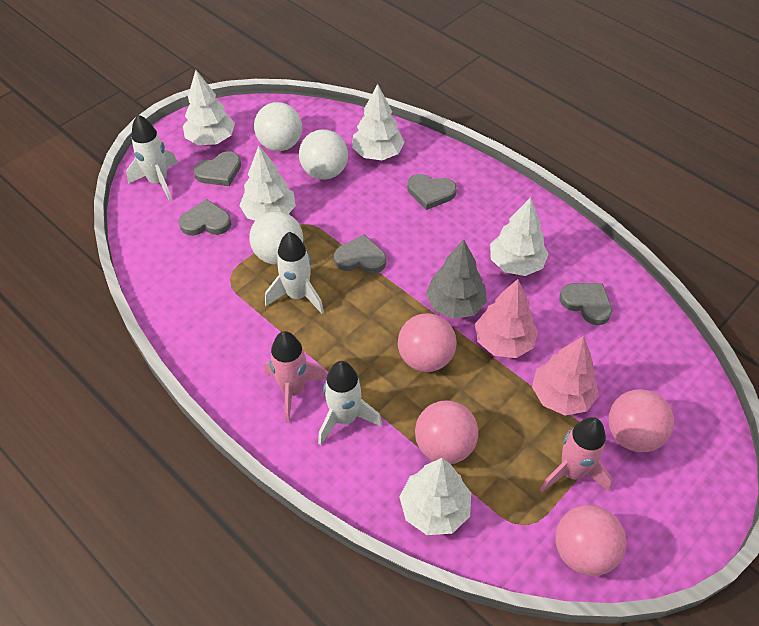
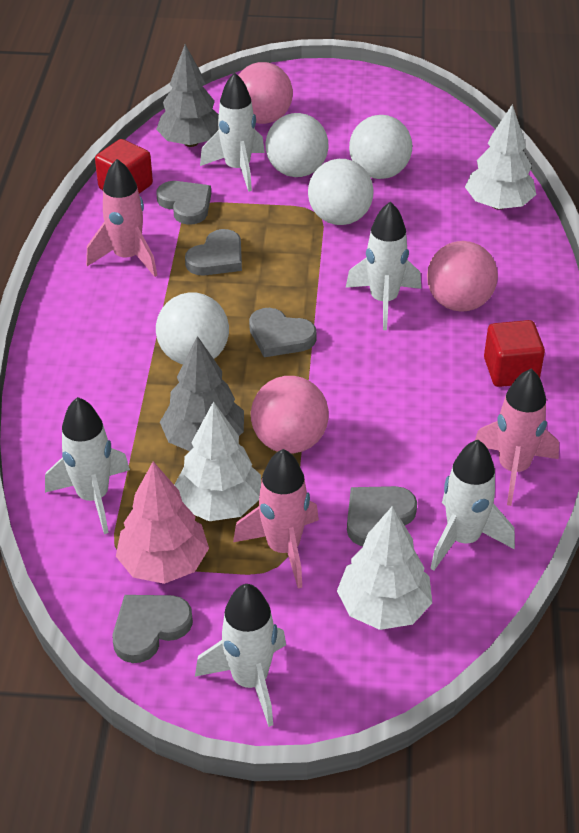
grey tree: [426,240,487,319] = 1 -> [156,44,219,147] [160,336,244,451] = 2
pink ball: [398,313,457,372] [415,401,478,464] [555,505,626,576] [608,389,674,452] = 4 -> [238,62,293,124] [251,376,329,454] [427,241,498,312] = 3
pink rocket: [264,331,327,423] [540,417,612,492] = 2 -> [86,159,157,277] [233,449,319,588] [475,369,559,506] = 3
pink tree: [475,279,538,358] [532,336,599,415] = 2 -> [116,461,209,584] = 1
red cube: none = 0 -> [95,139,153,194] [484,320,545,387] = 2
white ball: [249,211,303,265] [254,102,302,151] [299,129,348,180] = 3 -> [156,293,229,364] [265,113,328,177] [308,159,374,225] [349,115,412,179] = 4
white rocket: [126,115,178,201] [265,232,324,314] [318,361,382,445] = 3 -> [45,397,130,534] [195,584,286,727] [200,73,265,192] [346,201,421,330] [430,440,515,571] = 5
white tree: [183,70,235,145] [239,146,296,221] [352,84,405,160] [400,458,471,535] [490,197,549,276] = 5 -> [174,401,261,521] [337,506,432,630] [465,104,537,209] = 3

